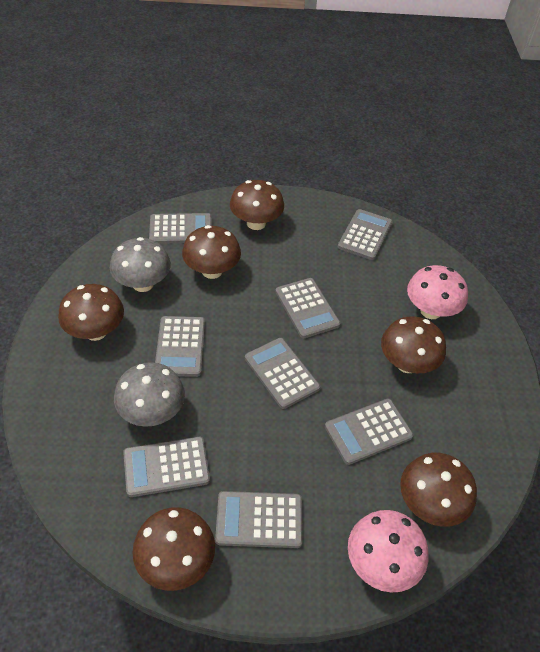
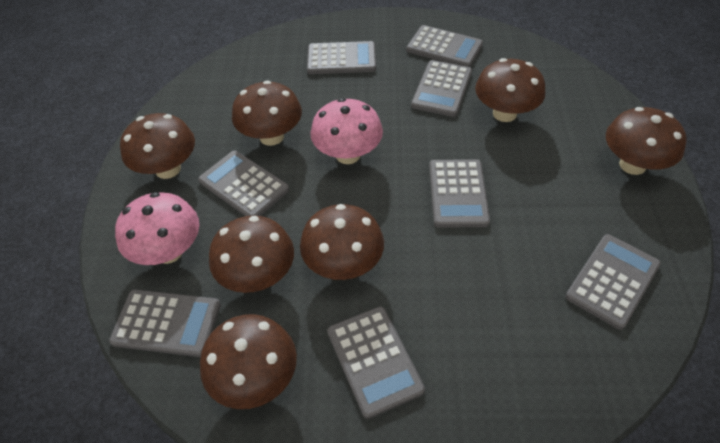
brown mushroom: [58,284,124,341] [132,507,215,591] [182,225,241,279] [230,180,284,230] [381,316,446,374] [400,453,477,527] = 6 -> [120,113,195,179] [200,314,297,409] [209,216,294,293] [232,80,302,146] [300,204,384,280] [475,58,545,122] [606,107,687,175] = 7
grey mushroom: [110,237,171,292] [114,362,185,427] = 2 -> none = 0

